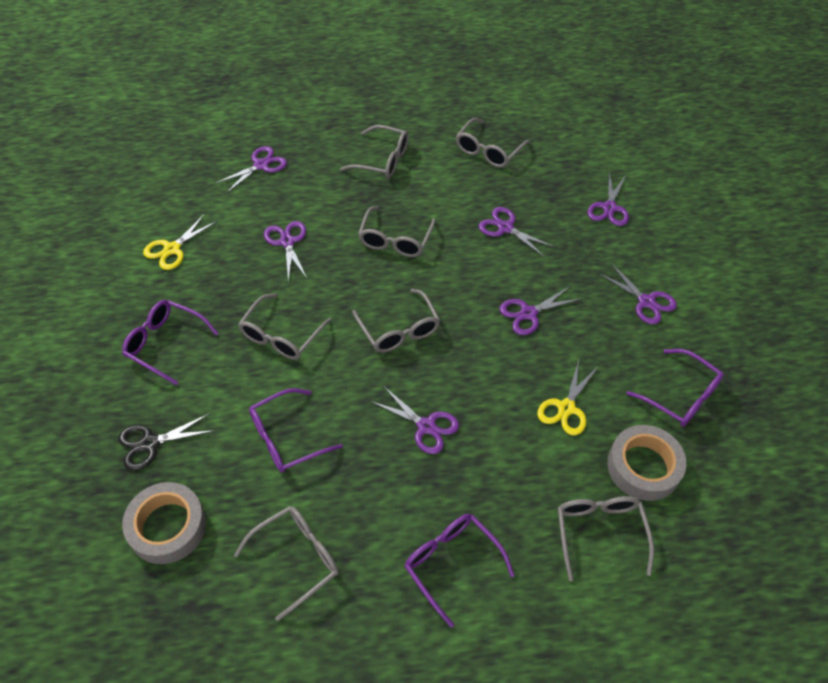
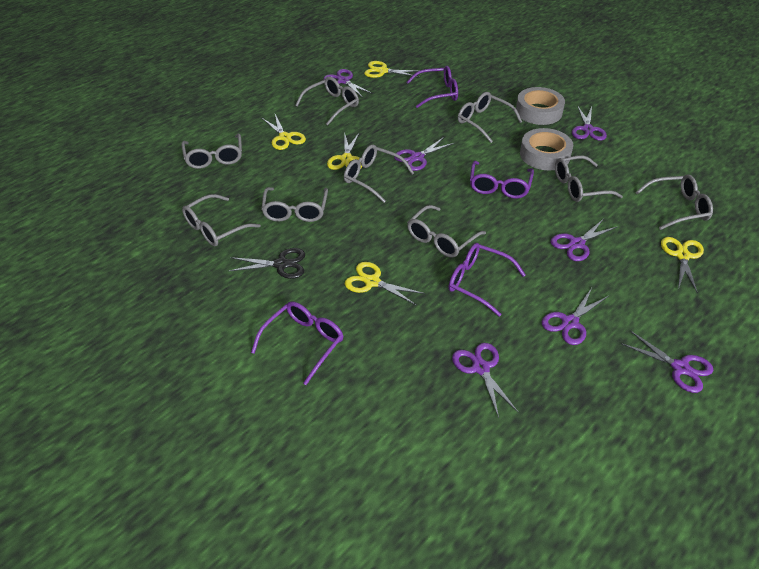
grey glasses: [234,506,339,621] [238,293,332,360] [340,125,409,178] [352,289,440,353] [358,206,436,257] [456,118,530,168] [558,496,654,581] = 7 -> [181,133,242,169] [182,194,261,246] [262,187,328,222] [295,77,359,126] [344,145,414,203] [407,205,486,258] [458,92,522,143] [555,155,623,202] [635,174,713,230] = 9
yellow scissors: [143,214,217,270] [537,360,598,435] = 2 -> [261,114,306,150] [327,133,362,170] [345,262,425,306] [364,61,419,78] [661,237,704,294] = 5

